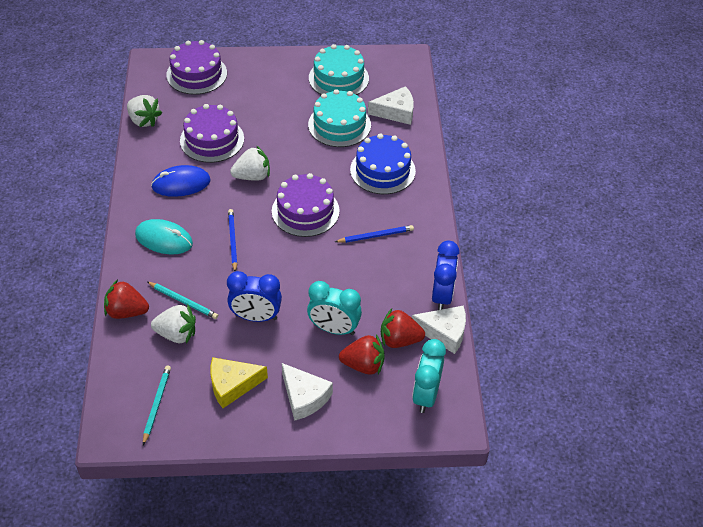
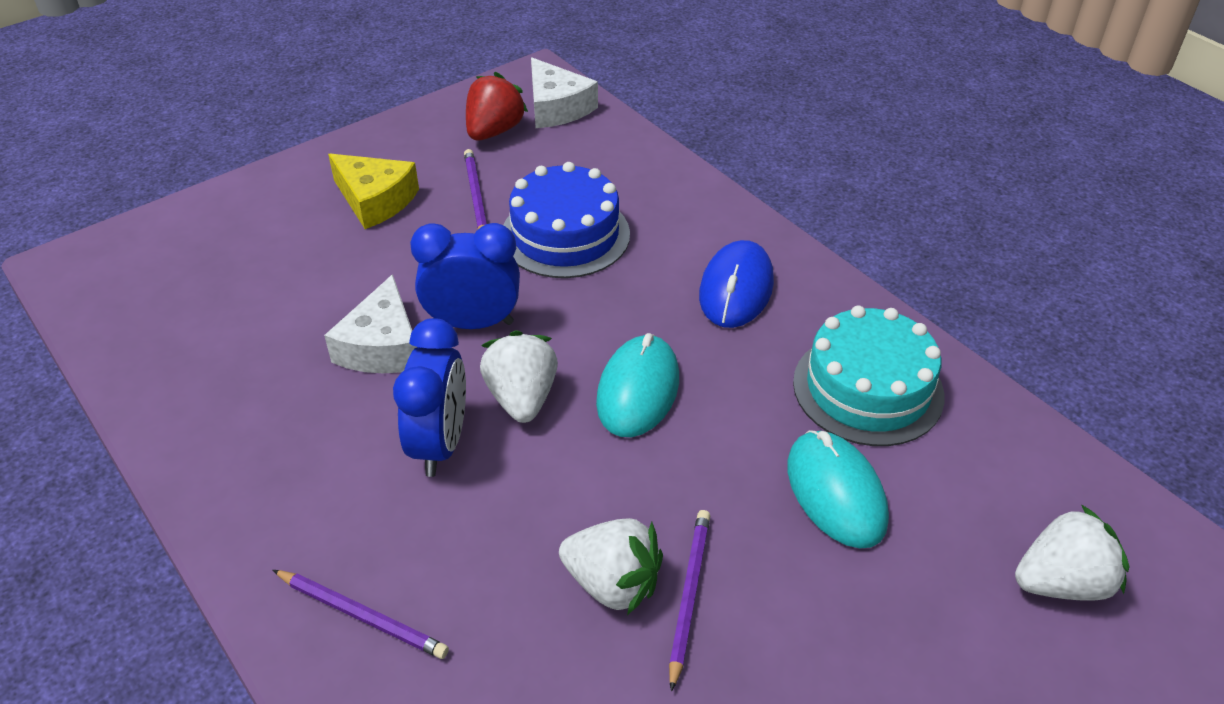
blue pencil: [228,209,237,271] [335,225,414,243] = 2 -> none = 0
purple cake: [166,40,227,95] [180,104,244,163] [272,173,340,237] = 3 -> none = 0
purple pencil: none = 0 -> [273,570,449,659] [464,149,487,229] [669,510,710,692] = 3
red strawberry: [104,279,149,319] [339,335,385,375] [381,308,425,348] = 3 -> [466,72,528,140] = 1
turquoise cake: [308,89,371,147] [309,44,369,95] = 2 -> [793,305,945,446] = 1
turquoise clock: [307,281,362,335] [412,339,446,413] = 2 -> none = 0
turquoise mouse: [135,219,193,254] = 1 -> [596,333,679,437] [787,430,889,549] = 2
turquoise pencil: [143,366,171,445] [147,282,218,319] = 2 -> none = 0
white cheese: [282,363,333,421] [368,86,414,125] [412,305,466,354] = 3 -> [324,274,417,373] [531,58,598,128] = 2

